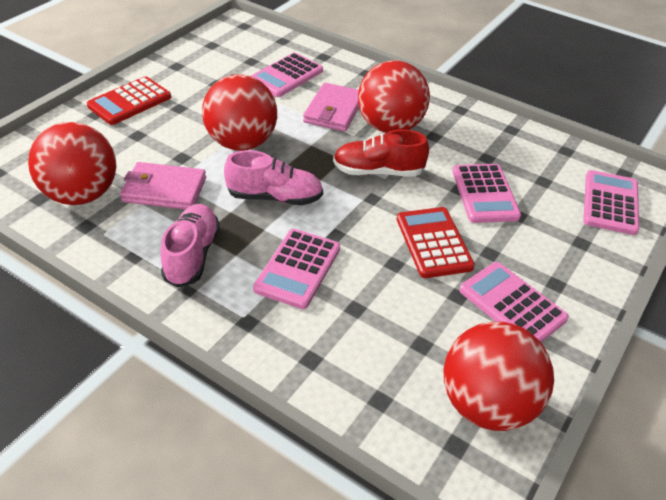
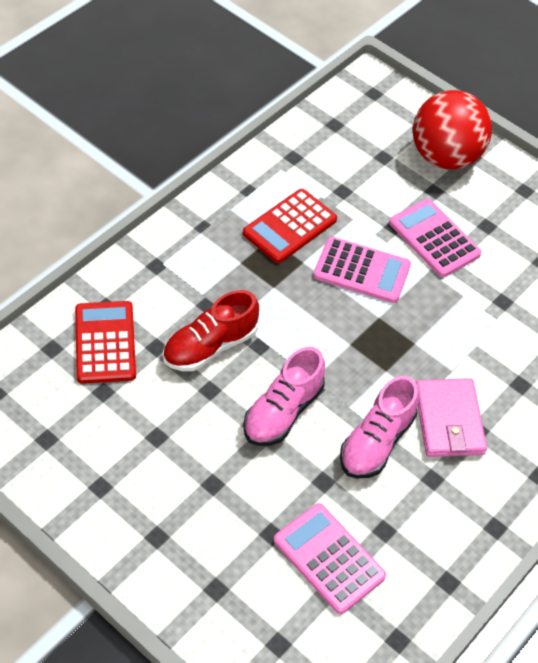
pink calculator: [251,53,323,97] [253,229,340,309] [452,164,521,223] [459,262,569,342] [584,170,639,235] = 5 -> [274,503,386,614] [313,237,411,303] [389,199,481,277] = 3
pink wallet: [120,162,206,209] [303,83,359,132] = 2 -> [416,378,487,457] = 1
red ball: [28,122,117,205] [202,74,277,151] [358,60,430,133] [444,322,554,431] = 4 -> [413,90,492,170] = 1

